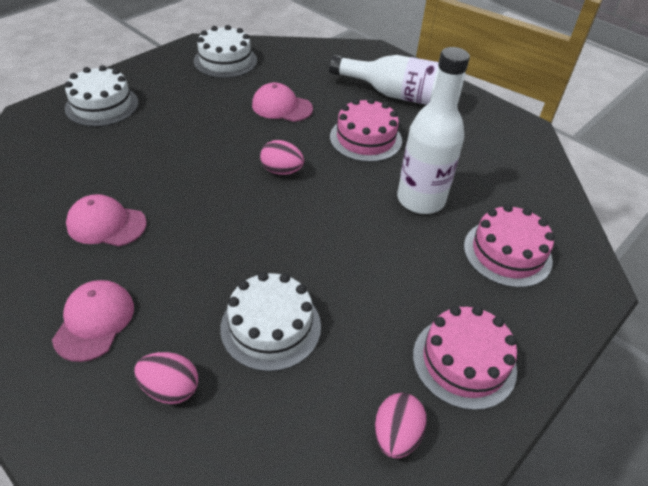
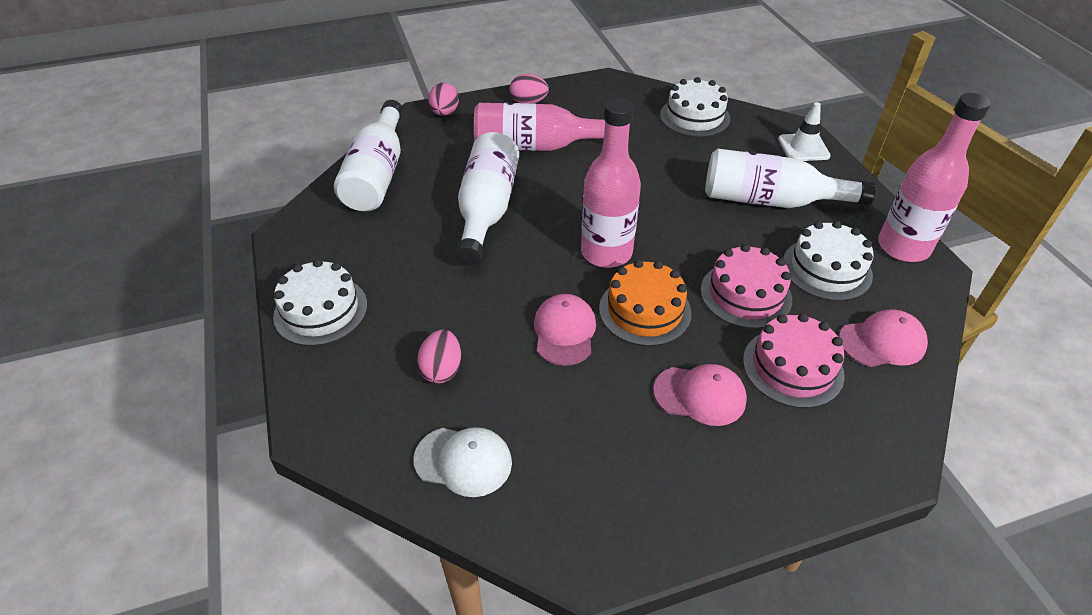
orange cake: none = 0 -> [599,260,692,346] = 1
pink bottle: none = 0 -> [474,103,605,151] [581,98,641,268] [878,93,991,262] = 3
pink cake: [330,98,402,162] [413,306,517,410] [464,204,555,288] = 3 -> [701,244,792,329] [743,313,844,408] = 2
white bottle: [329,55,466,105] [397,47,470,214] = 2 -> [334,100,403,211] [456,132,519,265] [705,149,876,208] = 3
white cap: none = 0 -> [413,427,512,497] = 1
white traffic cone: none = 0 -> [778,102,831,161] = 1

